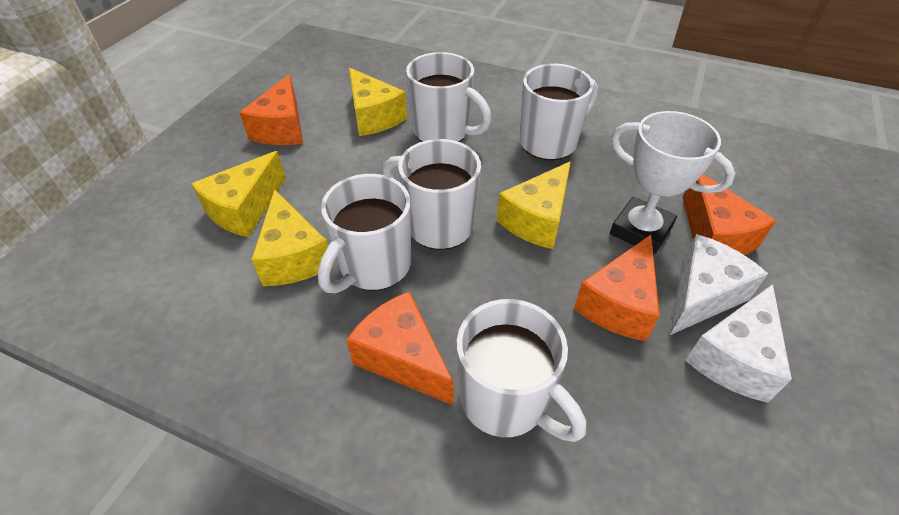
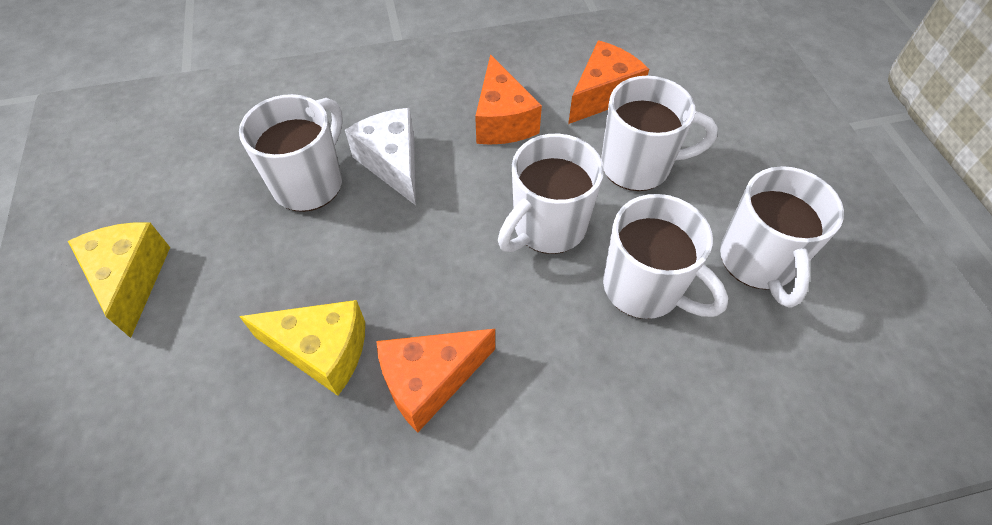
orange cheese: [239,74,303,145] [346,291,454,405] [574,235,660,341] [683,174,776,255] = 4 -> [376,329,495,433] [475,54,542,145] [568,40,649,124] = 3
white cheese: [670,234,768,335] [685,284,792,403] = 2 -> [345,108,416,205] = 1
white trophy: [610,111,735,255] = 1 -> none = 0
yellow cheese: [192,151,286,237] [251,189,333,286] [349,68,407,136] [497,161,571,249] = 4 -> [68,222,170,338] [239,300,365,396] = 2

